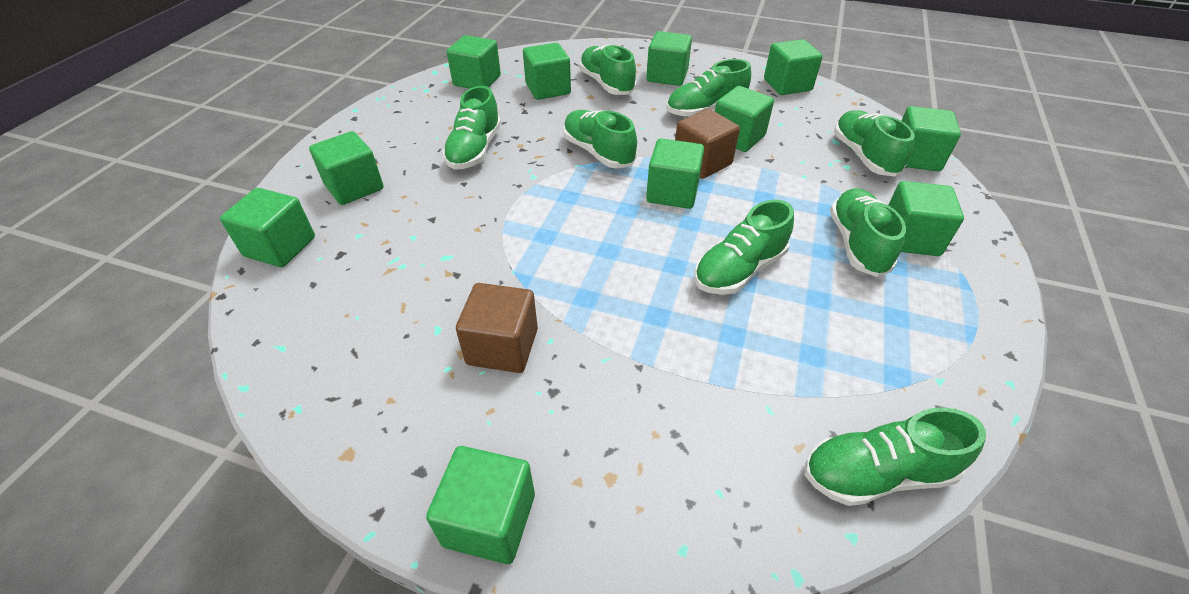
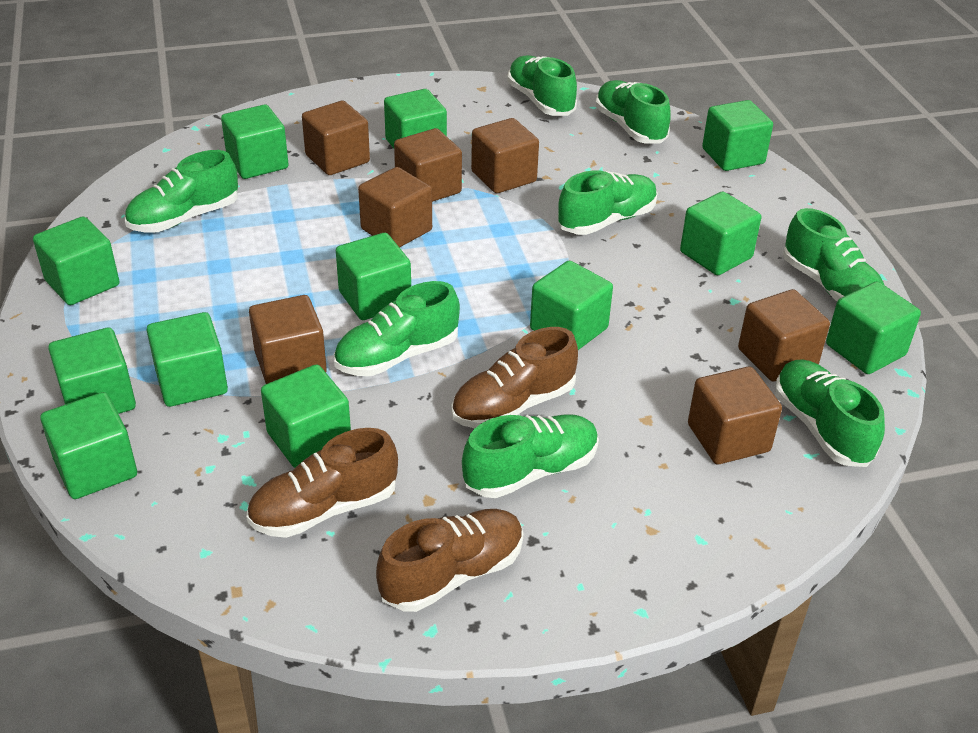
brown cube: [456,283,538,373] [675,109,740,179] = 2 -> [249,295,327,384] [302,101,370,175] [358,167,432,248] [394,128,462,202] [471,118,539,193] [688,367,782,464] [738,289,830,382] = 7
brown shoe: none = 0 -> [246,428,398,538] [376,509,523,612] [451,327,578,428] = 3
green cube: [220,188,315,267] [309,131,384,205] [426,446,535,564] [447,35,501,89] [523,43,571,100] [646,31,692,86] [646,138,704,209] [715,86,774,152] [764,39,823,95] [888,181,964,256] [901,106,961,171] = 11 -> [33,217,120,305] [40,392,137,499] [48,328,136,414] [146,312,228,407] [221,105,289,179] [261,364,351,468] [336,233,411,320] [384,89,447,148] [530,261,613,350] [680,192,761,275] [702,100,773,171] [826,281,921,374] = 12

